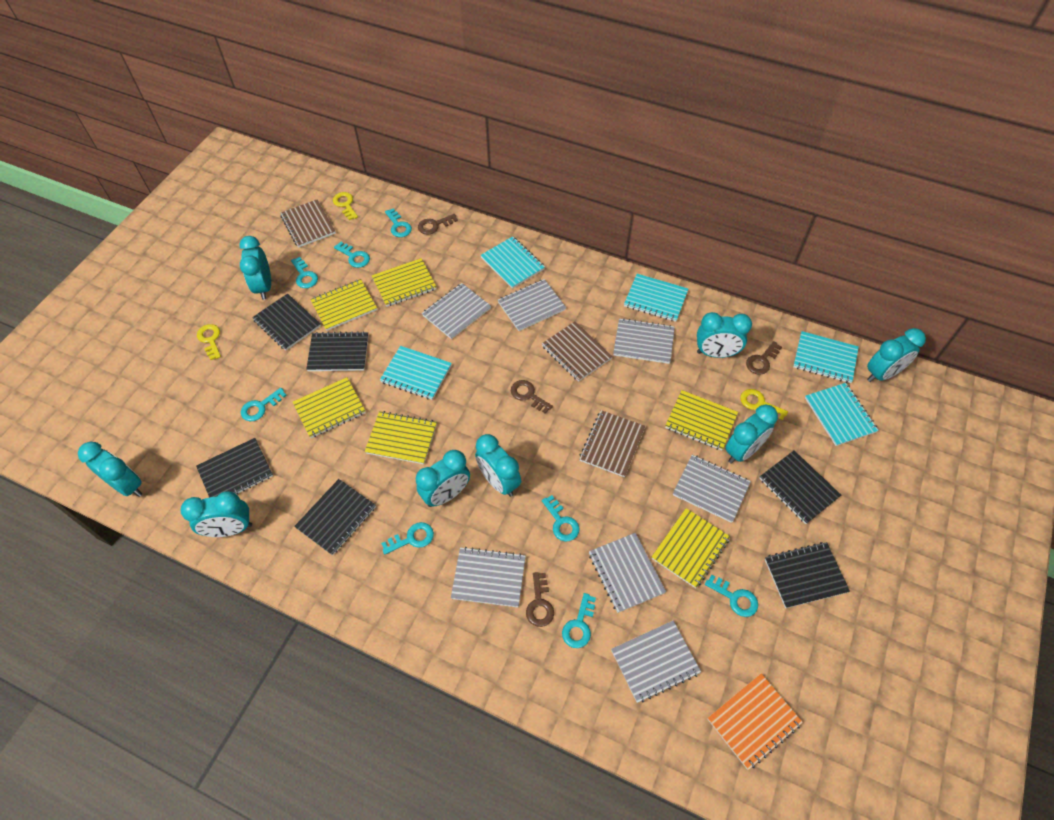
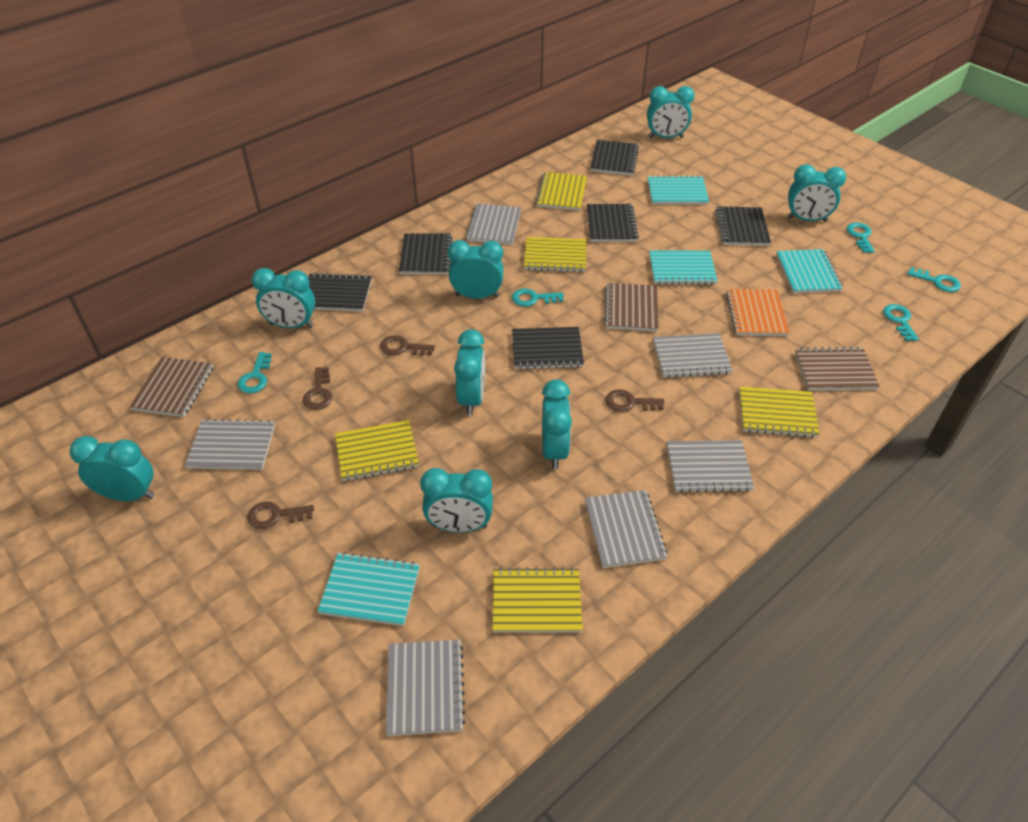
grey notebook: [422,283,491,339] [451,547,526,607] [498,279,566,331] [589,533,666,613] [611,621,701,703] [613,318,675,364] [673,455,751,523] = 7 -> [185,419,275,470] [386,640,466,736] [466,203,521,245] [585,490,667,568] [653,333,732,378] [667,440,754,493] = 6
turquoise key: [241,388,287,421] [291,257,318,288] [334,242,370,268] [381,522,434,555] [385,208,412,237] [542,495,580,541] [562,593,596,648] [705,574,758,617] = 8 -> [238,352,272,394] [512,288,564,307] [847,222,875,253] [883,304,919,341] [907,267,961,292] = 5
turquoise notebook: [380,346,452,400] [480,236,545,289] [624,274,688,322] [793,331,859,383] [805,383,879,446] = 5 -> [318,552,420,626] [648,175,709,205] [649,251,718,285] [776,249,843,293] = 4
yellow key: [197,324,221,360] [333,192,358,220] [740,389,788,420] = 3 -> none = 0
yellow notebook: [293,377,366,438] [310,279,377,331] [365,411,437,464] [372,258,437,307] [651,508,730,588] [665,390,738,450] = 6 -> [335,420,419,481] [493,567,583,633] [524,237,586,272] [535,172,587,211] [739,387,820,438] = 5

